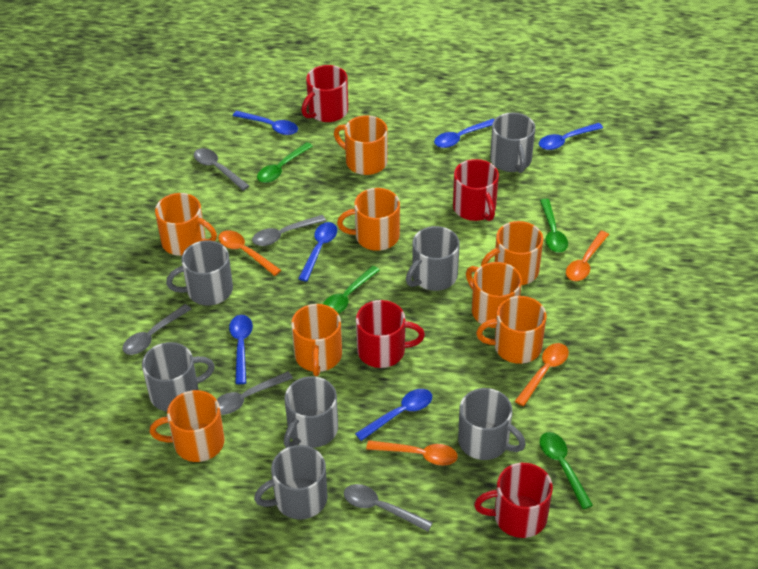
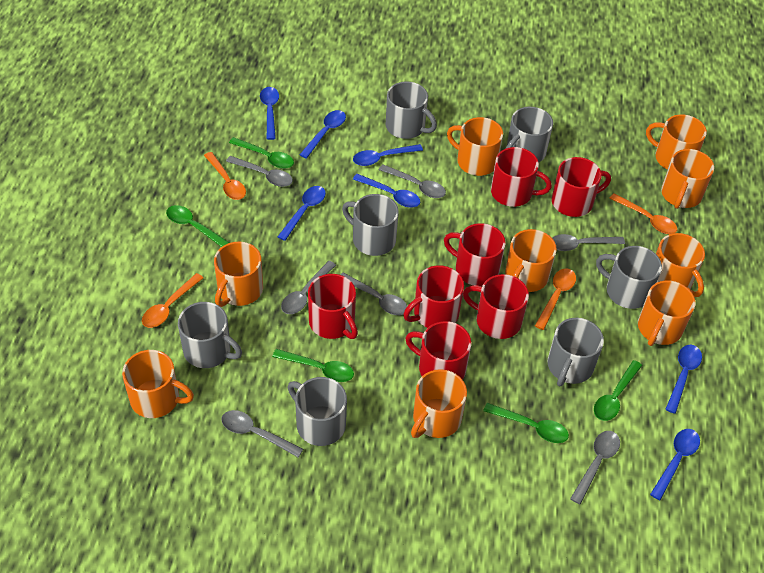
blue spoon: [229,315,253,384] [233,111,298,135] [298,222,337,282] [355,389,432,441] [434,119,495,148] [539,123,603,150] = 6 -> [260,87,279,140] [278,186,326,241] [300,110,346,159] [353,144,423,166] [353,174,420,208] [650,429,700,500] [665,345,702,414] = 7
green spoon: [257,142,313,183] [323,266,380,314] [540,199,568,253] [540,432,593,509] = 4 -> [166,205,230,247] [229,137,294,169] [272,349,354,382] [483,403,569,443] [594,360,642,421] = 5
grey spoon: [123,304,191,355] [194,148,249,191] [217,371,293,415] [252,215,326,246] [344,484,433,532] = 5 -> [221,410,303,457] [226,156,293,187] [281,261,336,314] [341,273,407,315] [379,164,446,198] [552,234,625,251] [570,431,620,504] = 7
orange mug: [149,390,225,462] [155,193,217,256] [291,304,342,376] [334,115,388,175] [337,188,400,251] [466,262,522,328] [476,296,547,364] [481,221,543,285] = 8 -> [122,350,194,418] [214,242,263,307] [411,369,467,438] [447,117,503,176] [505,229,557,292] [638,281,695,346] [646,114,707,170] [656,233,705,297] [661,149,714,209] = 9
red mug: [301,65,348,122] [356,300,425,368] [453,159,499,221] [474,463,553,538] = 4 -> [308,274,358,339] [403,266,464,328] [405,321,471,380] [444,223,506,286] [463,274,529,339] [491,147,552,207] [552,157,611,217] = 7

